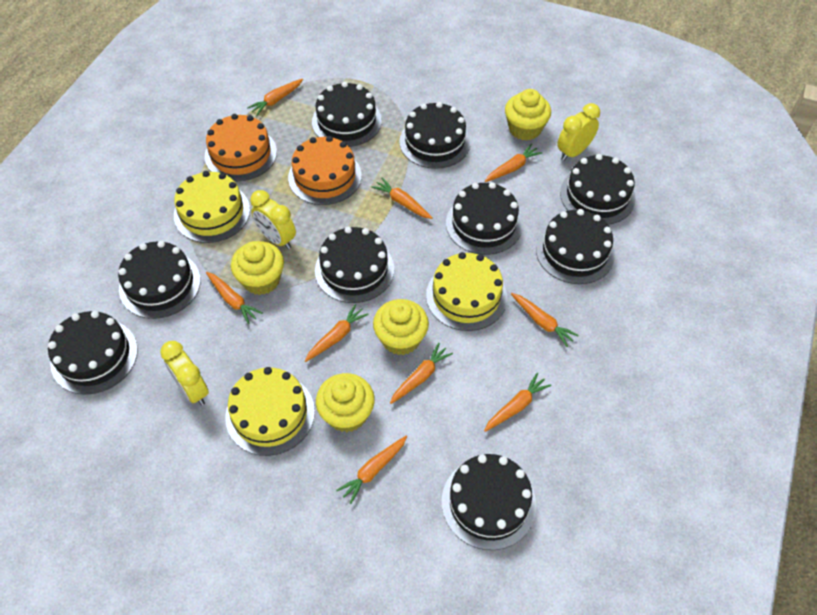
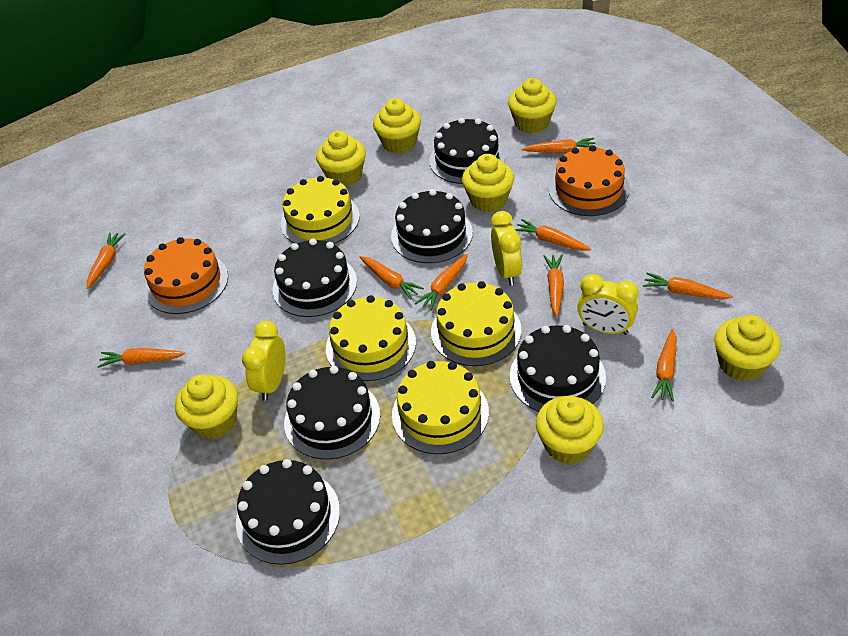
black cake: [48,311,138,395] [118,241,201,319] [312,82,382,147] [315,227,394,303] [399,102,471,169] [442,454,536,550] [446,182,522,255] [536,209,615,284] [560,154,636,225] = 9 -> [236,459,340,565] [272,238,357,317] [284,366,380,459] [391,189,473,263] [429,118,505,184] [510,325,606,412] = 6
yellow cake: [174,171,250,243] [225,367,315,456] [426,252,507,331] = 3 -> [281,176,360,244] [326,295,416,381] [392,361,489,454] [431,281,522,366] = 4
yellow cupcake: [231,241,284,295] [316,373,375,432] [373,299,429,355] [505,89,551,141] = 4 -> [175,374,238,440] [316,131,366,186] [373,98,421,154] [462,154,514,212] [508,78,556,133] [536,396,604,464] [714,315,781,382] = 7

